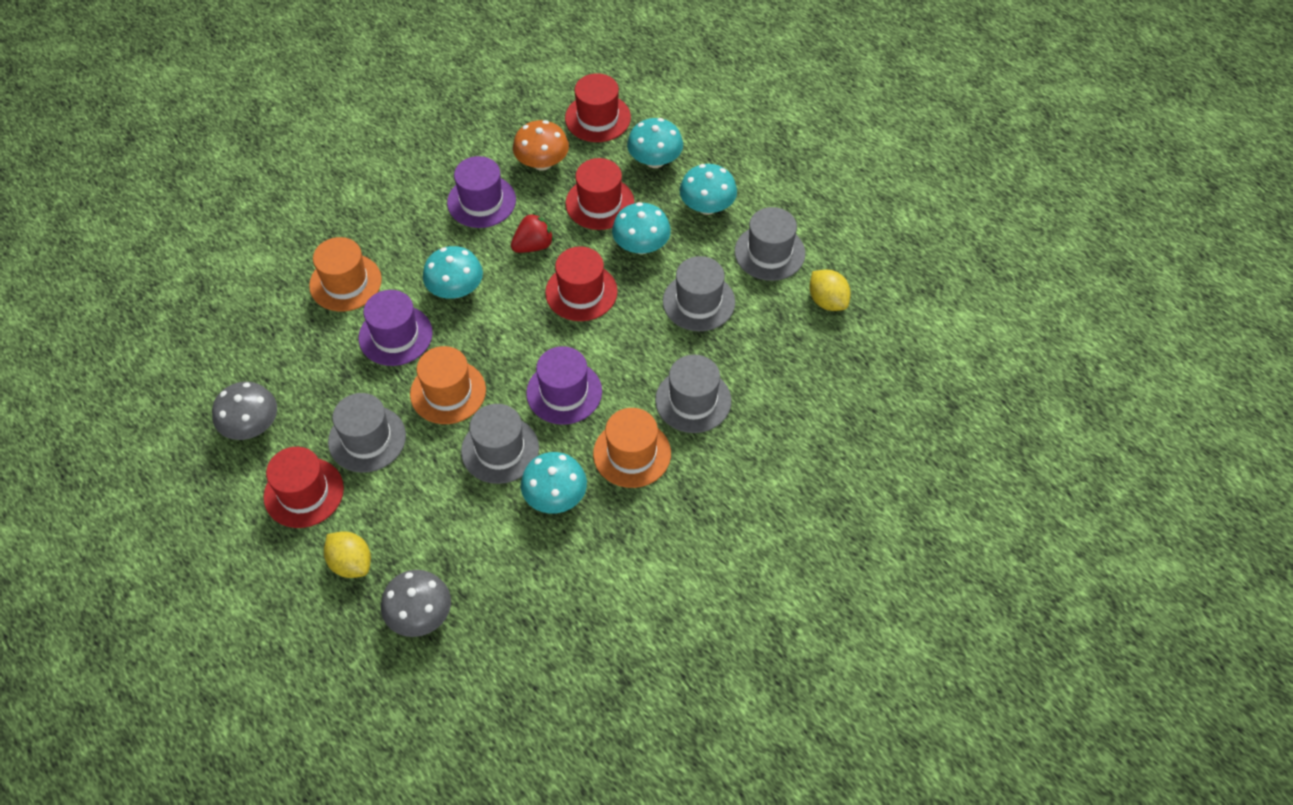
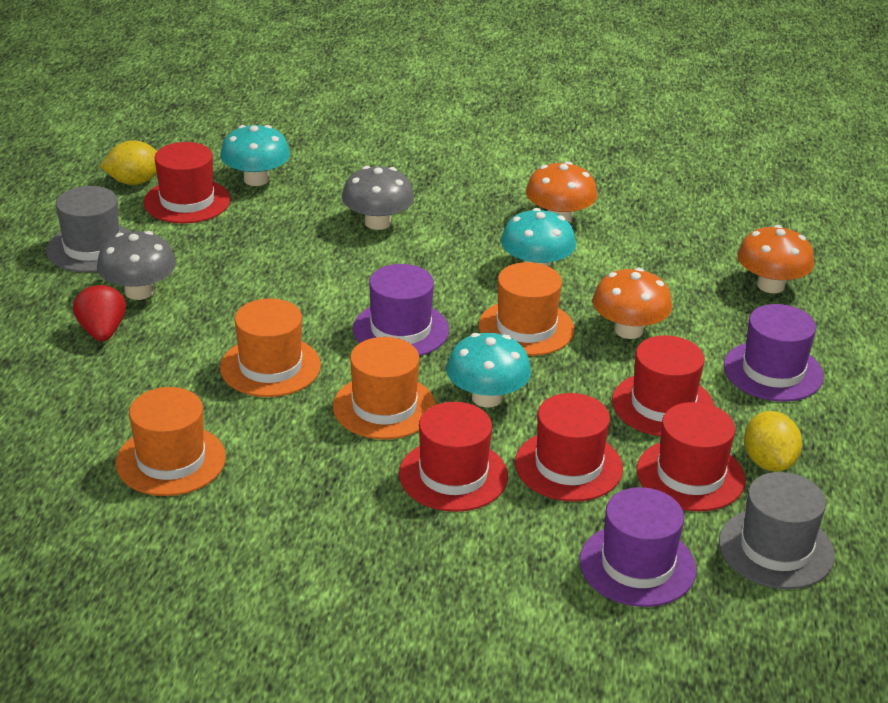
grey hat: [328,393,406,473] [461,404,539,484] [655,355,731,433] [663,256,735,331] [735,207,805,281] = 5 -> [46,186,131,272] [719,472,835,589] = 2
orange hat: [309,237,382,312] [410,346,486,424] [593,408,671,488] = 3 -> [116,387,226,496] [220,298,321,397] [333,337,436,439] [479,262,575,356] = 4
orange mushroom: [513,120,569,171] = 1 -> [526,161,597,223] [592,268,672,339] [738,225,814,293] = 3
red hat: [264,447,344,528] [545,246,618,321] [565,73,631,142] [566,158,634,230] = 4 -> [144,142,231,223] [399,402,508,512] [515,393,623,502] [612,335,714,436] [636,402,745,511] = 5
turquoise mushroom: [423,246,483,299] [521,452,587,514] [612,202,671,254] [627,118,683,168] [679,164,737,215] = 5 -> [220,125,290,186] [446,333,531,407] [501,208,576,267] = 3

